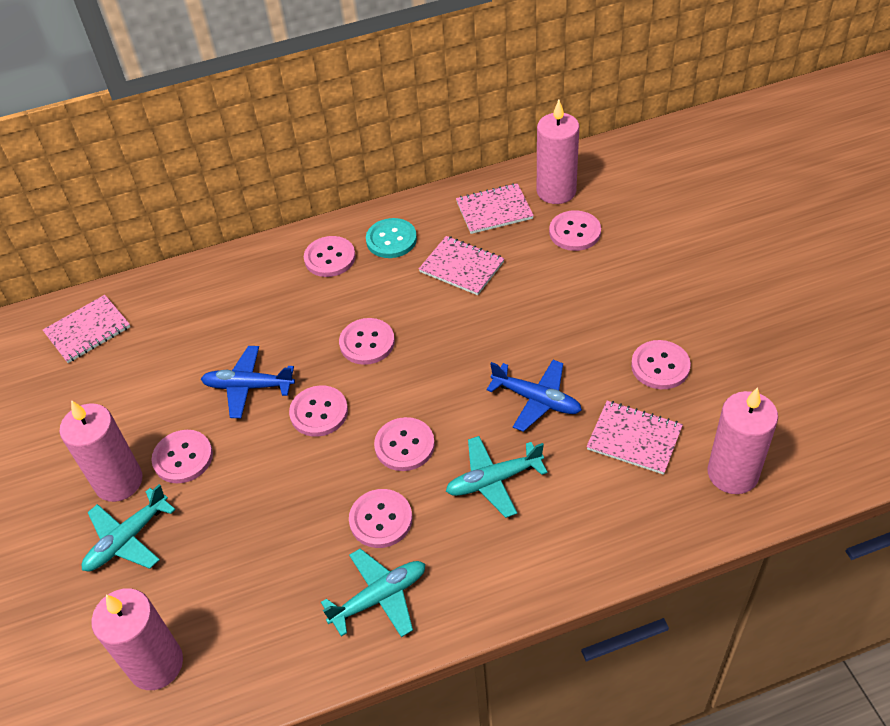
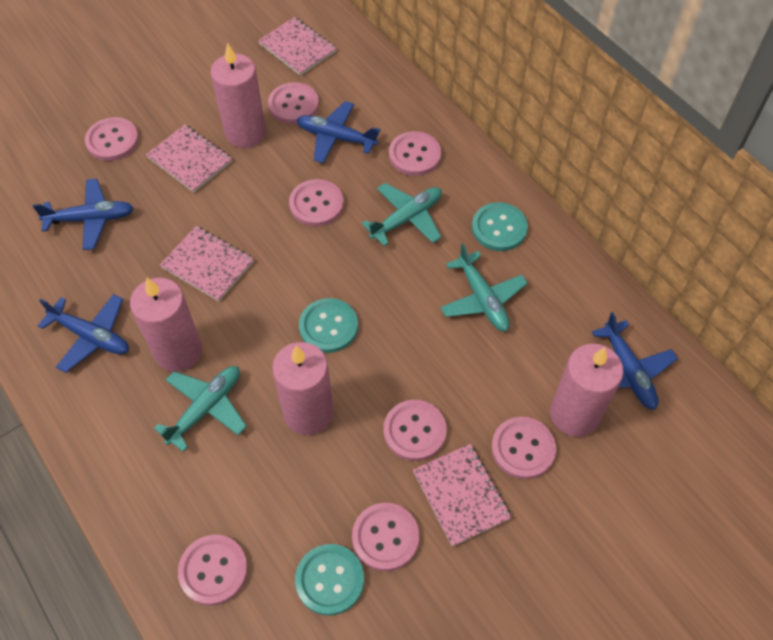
blue plane: [201,346,295,418] [486,360,582,432] = 2 -> [33,179,134,250] [38,294,129,373] [297,101,381,163] [592,312,678,410] = 4
turquoise button: [366,218,417,258] = 1 -> [295,544,364,616] [299,298,358,353] [472,202,528,251] = 3

